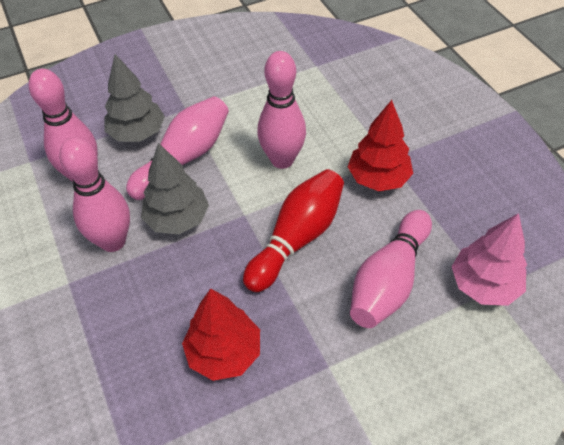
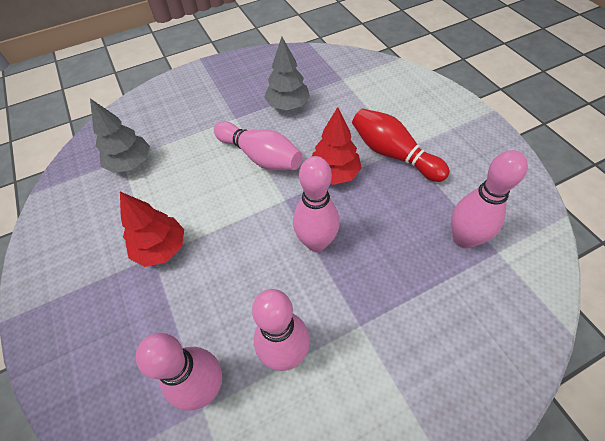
pink tree: [451,213,527,306] = 1 -> none = 0

